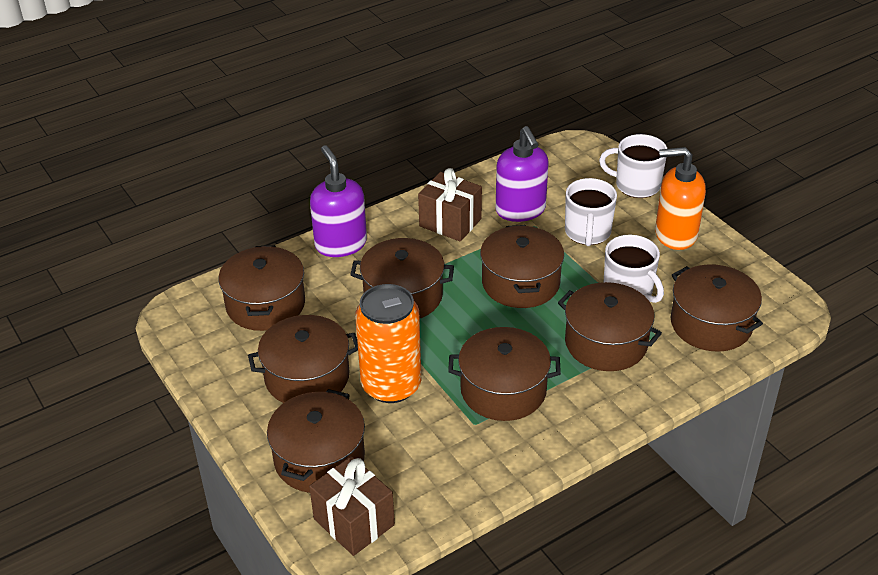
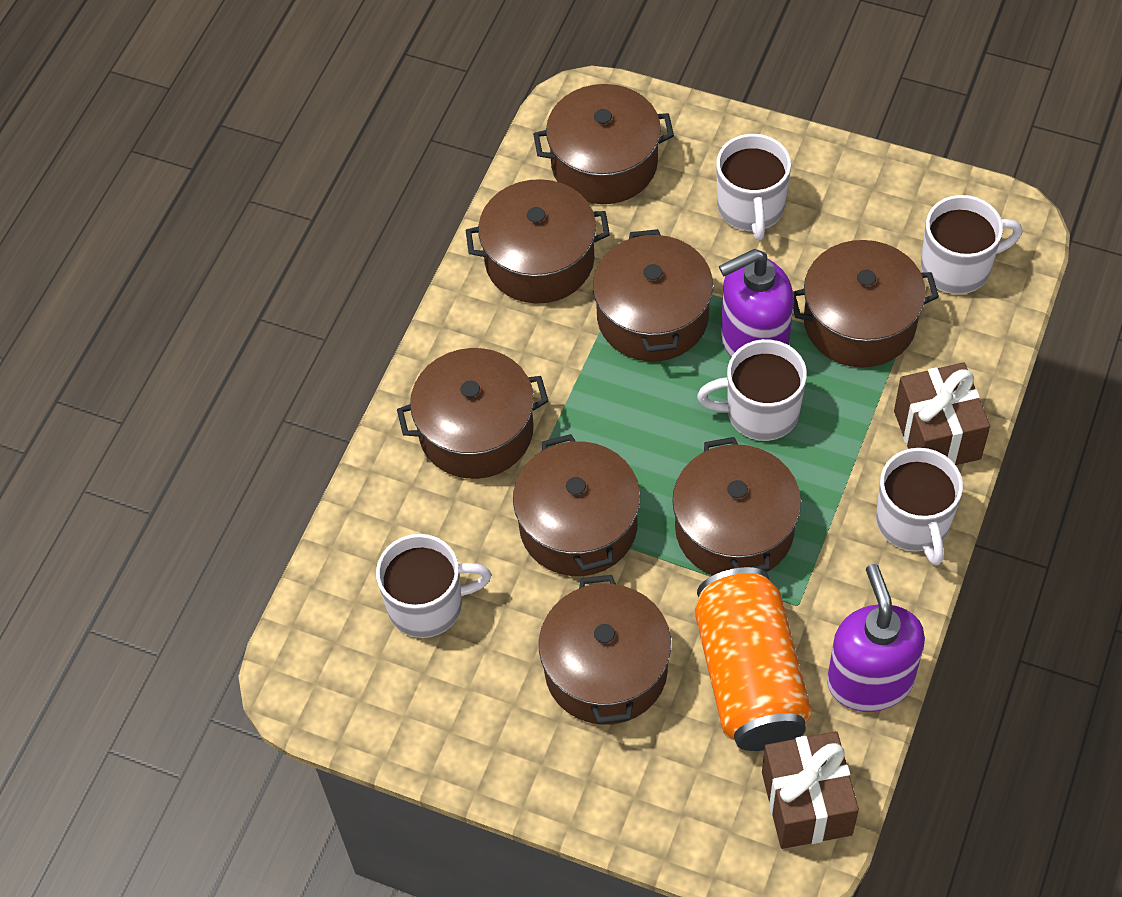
orange soap dispenser: [655,147,706,250] = 1 -> none = 0
white mug: [565,178,617,246] [599,134,667,198] [604,235,664,303] = 3 -> [376,534,491,638] [697,339,807,441] [716,134,791,240] [876,448,963,565] [921,195,1022,294] = 5

